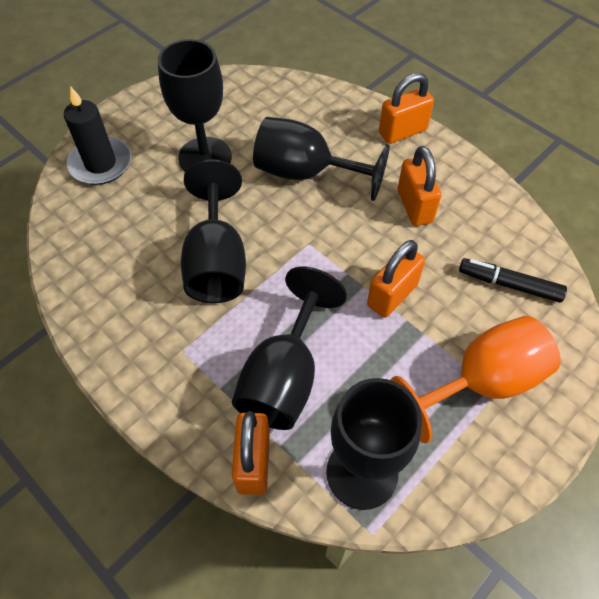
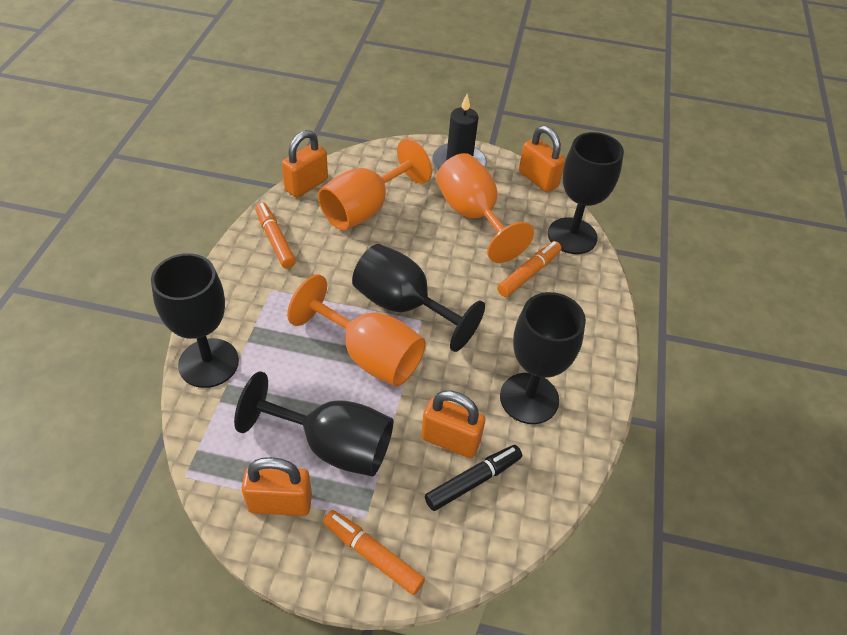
orange goblet: [390,316,561,443] = 1 -> [287,274,426,387] [318,138,432,230] [436,153,534,263] = 3
orange marker: none = 0 -> [255,202,296,269] [323,510,425,595] [497,241,561,297] = 3

